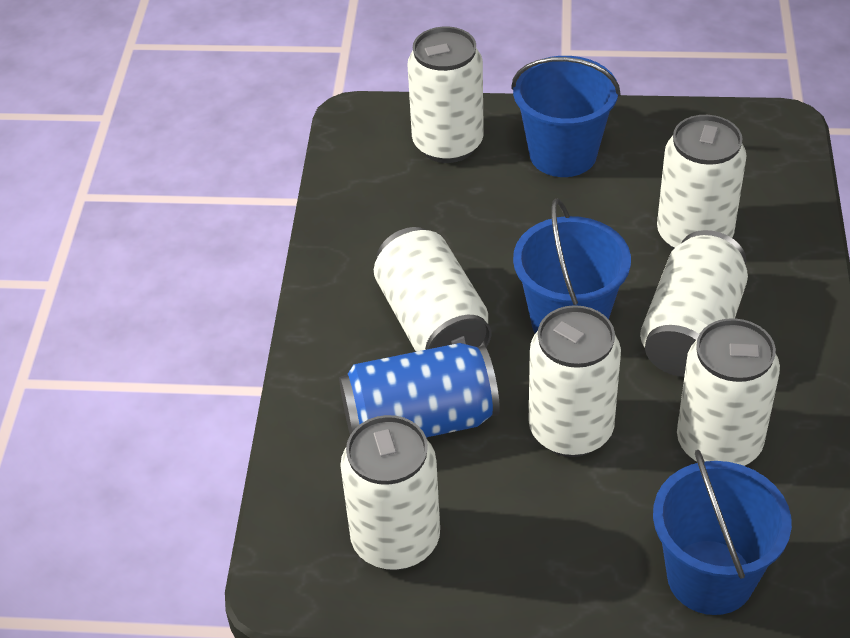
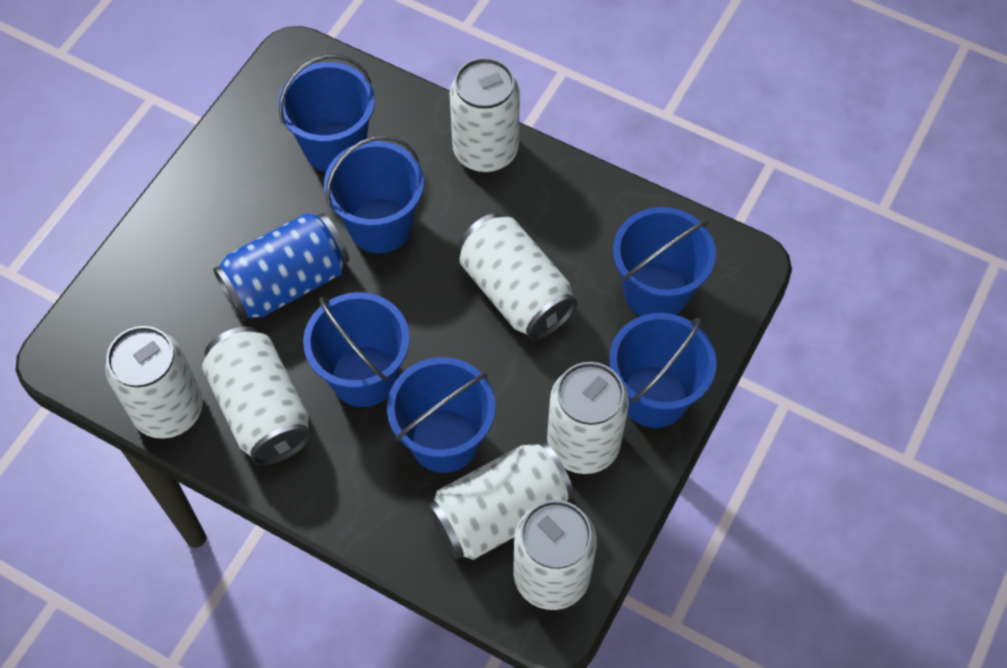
blue bucket: [511,56,621,177] [513,198,631,333] [653,450,792,615] = 3 -> [278,54,375,172] [303,292,410,407] [324,135,424,253] [387,357,496,473] [609,313,717,428] [613,207,716,316] = 6

